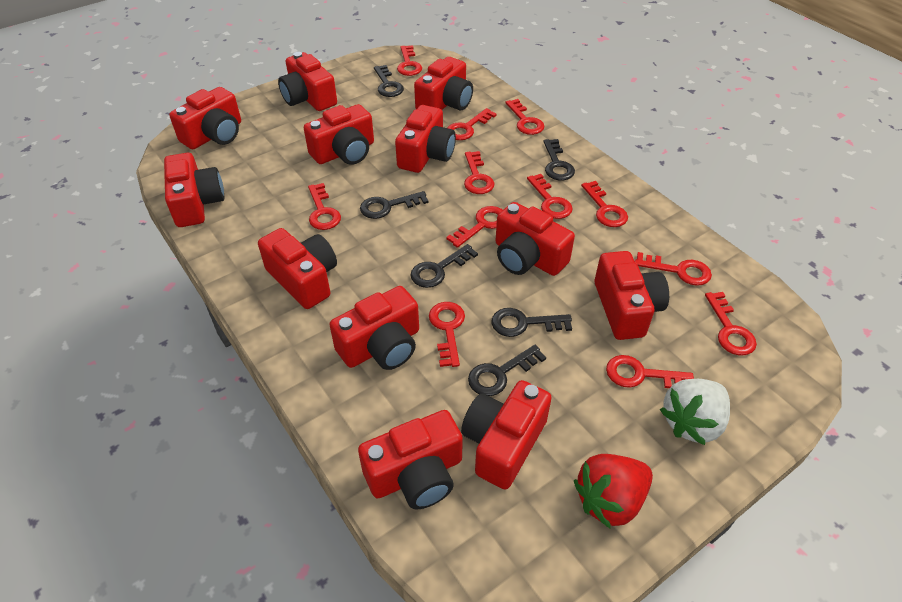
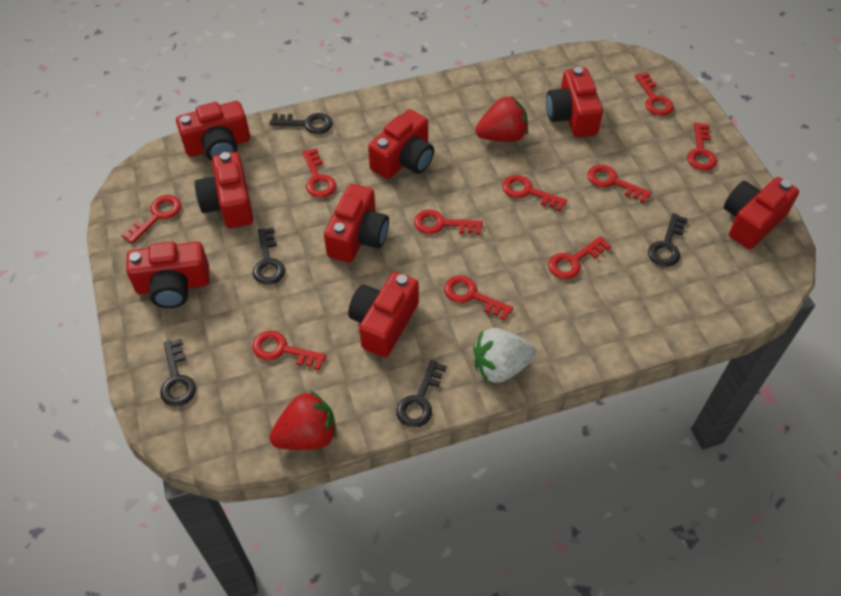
black key: [360,191,428,219] [374,65,404,97] [411,244,478,288] [468,345,546,396] [491,308,572,337] [543,139,575,180] = 6 -> [160,339,196,407] [253,228,285,285] [270,113,333,134] [396,360,447,428] [648,213,688,267] = 5
red camera: [164,153,225,227] [169,87,241,149] [258,228,337,309] [278,52,337,111] [304,104,374,165] [329,286,419,370] [358,410,463,510] [395,105,456,173] [414,57,473,110] [461,380,552,490] [495,202,575,276] [595,251,669,340] = 12 -> [126,241,210,308] [176,101,250,161] [195,152,253,228] [324,184,389,263] [348,272,419,357] [368,109,434,179] [546,67,603,137] [724,177,799,249] = 8
red key: [308,183,341,230] [397,45,422,76] [429,302,465,367] [446,206,502,248] [448,108,496,140] [464,151,495,194] [505,99,545,135] [527,174,573,219] [581,181,628,227] [606,355,694,388] [635,252,712,286] [705,292,757,355] = 12 -> [121,195,181,244] [252,331,326,370] [302,148,336,198] [414,210,483,235] [444,276,513,321] [502,175,567,211] [548,236,611,279] [587,164,652,203] [635,72,674,116] [687,123,717,171] = 10
red strawberry: [574,454,653,529] = 1 -> [269,390,337,450] [475,96,528,142] = 2

